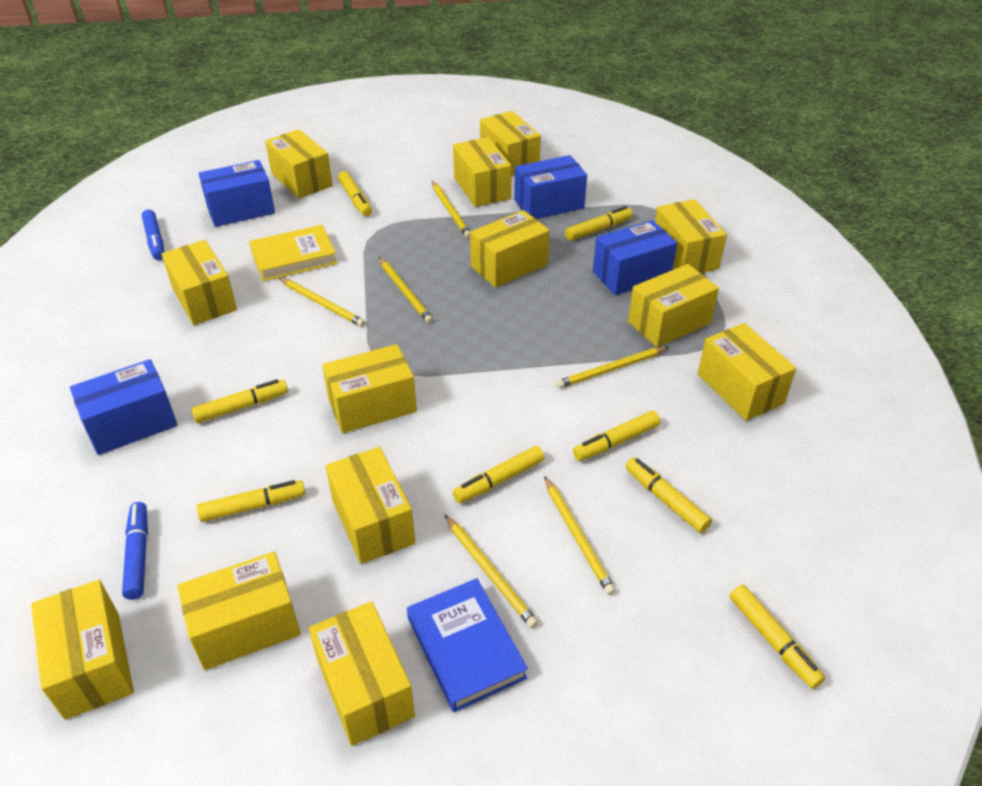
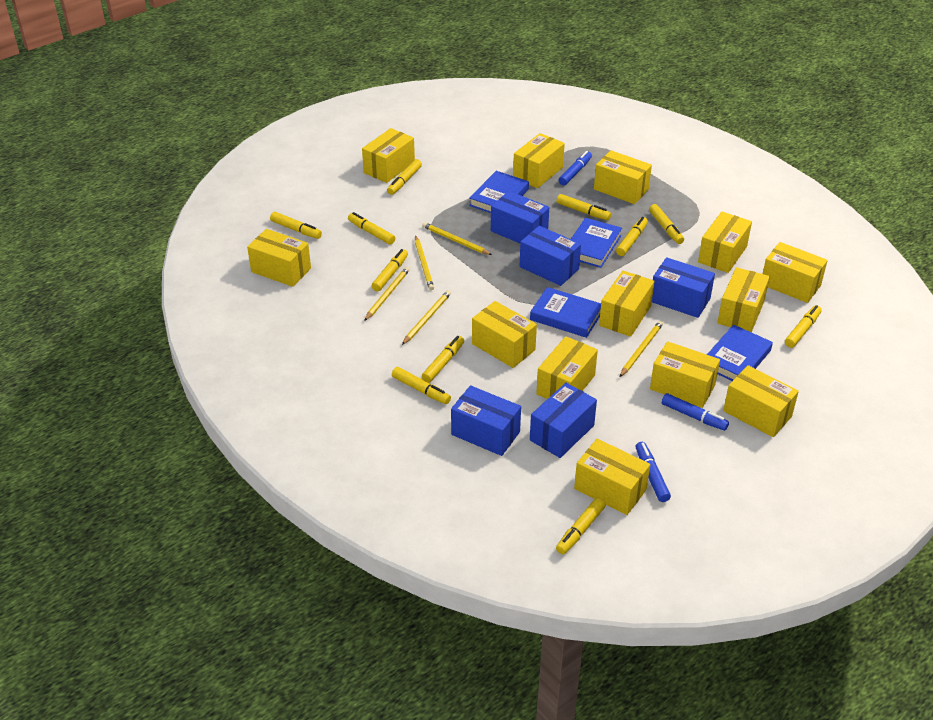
blue book: [407,578,528,712] = 1 -> [469,171,529,213] [530,287,601,338] [571,218,622,268] [707,325,773,381] = 4
blue box: [70,359,178,455] [198,160,275,227] [514,155,587,219] [593,220,677,296] = 4 -> [451,385,521,456] [491,191,549,243] [520,226,581,286] [530,383,597,458] [652,257,715,318] = 5
blue marker: [122,502,148,600] [142,210,164,260] = 2 -> [559,151,592,185] [635,442,671,502] [662,393,729,431] = 3
yellow book: [249,225,337,281] = 1 -> none = 0
yellow marker: [191,379,288,423] [197,480,305,522] [338,171,372,216] [453,446,544,503] [565,206,633,241] [573,411,660,461] [625,457,712,533] [730,585,825,689] = 8 -> [270,212,322,239] [348,212,395,245] [372,249,408,291] [387,159,422,195] [392,367,451,404] [422,336,464,383] [556,497,606,554] [557,194,611,220] [616,217,648,256] [649,204,684,244] [785,305,822,348] = 11
yellow pencil: [279,278,365,327] [379,257,433,323] [432,181,470,238] [445,515,538,628] [544,476,616,595] [556,347,669,388] = 6 -> [364,267,410,321] [402,290,451,345] [415,235,434,290] [422,222,492,255] [620,321,663,377] = 5

